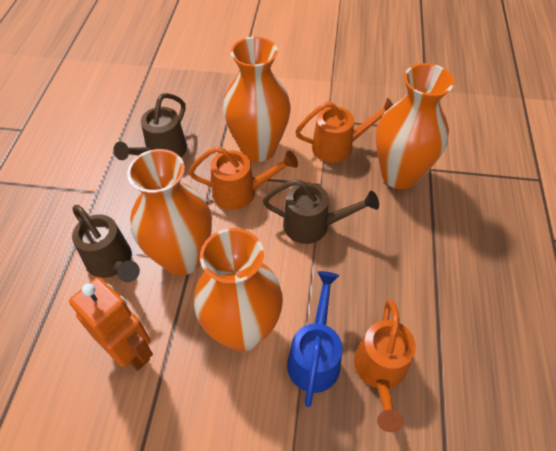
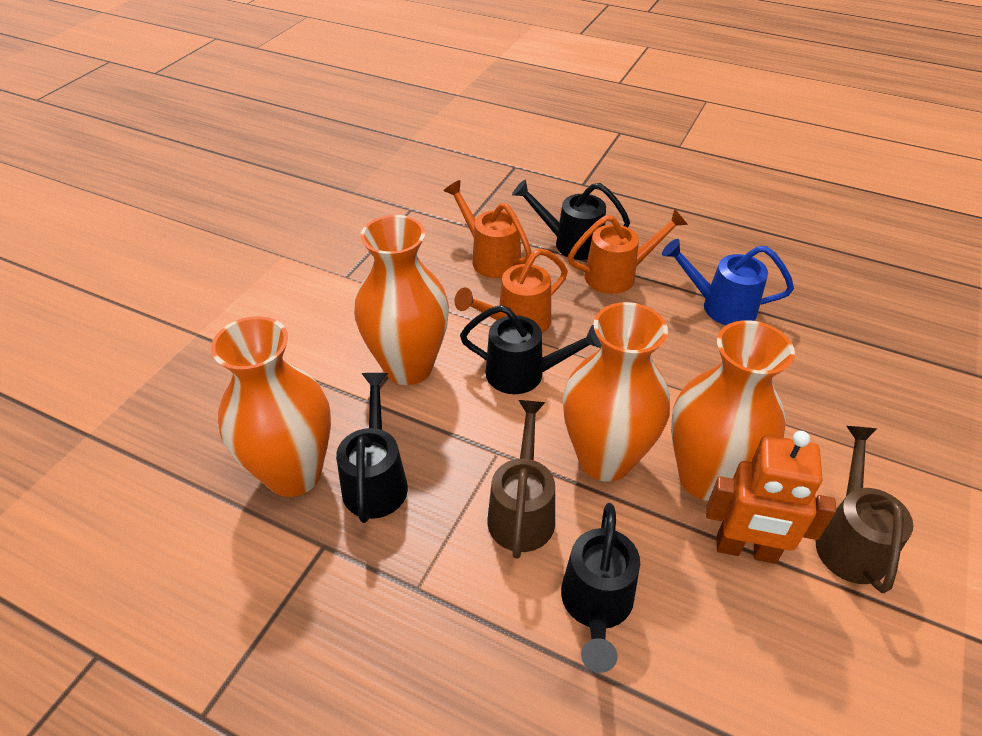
black watering can: none = 0 -> [336,373,408,523] [460,305,602,394] [512,179,630,260] [561,503,640,673] = 4
brown watering can: [72,205,140,282] [114,93,187,160] [263,179,379,244] = 3 -> [488,400,555,559] [816,426,913,593] = 2

